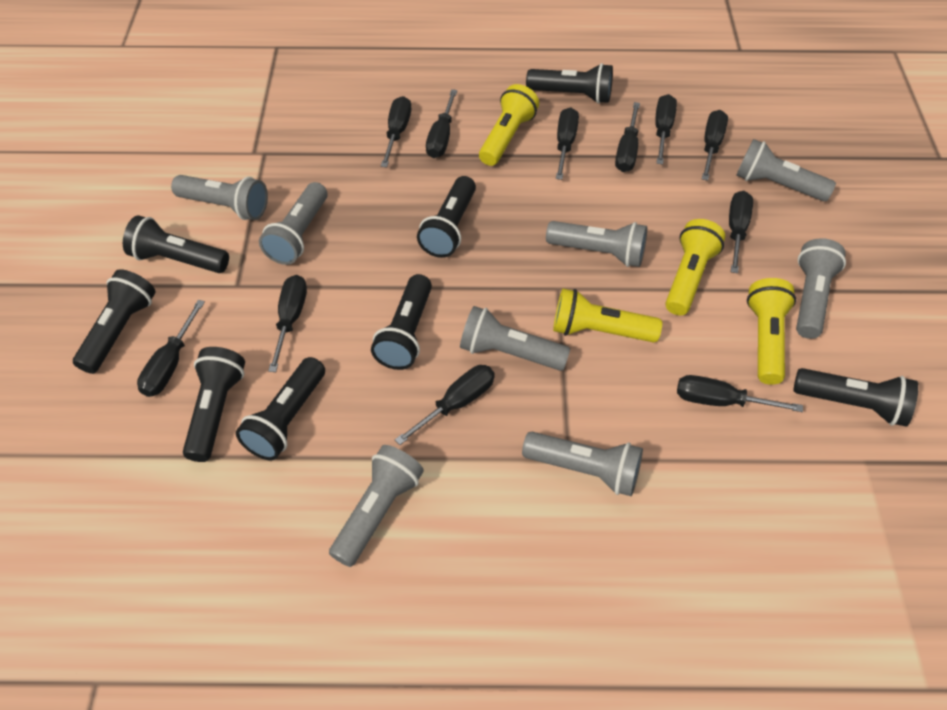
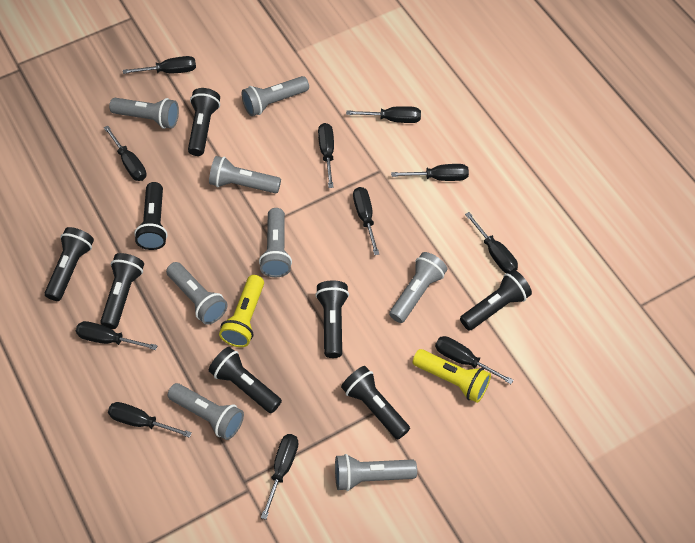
yellow flashlight: [479,84,539,166] [553,288,662,343] [665,219,725,315] [747,278,796,385] = 4 -> [219,275,264,347] [413,349,491,403] = 2

